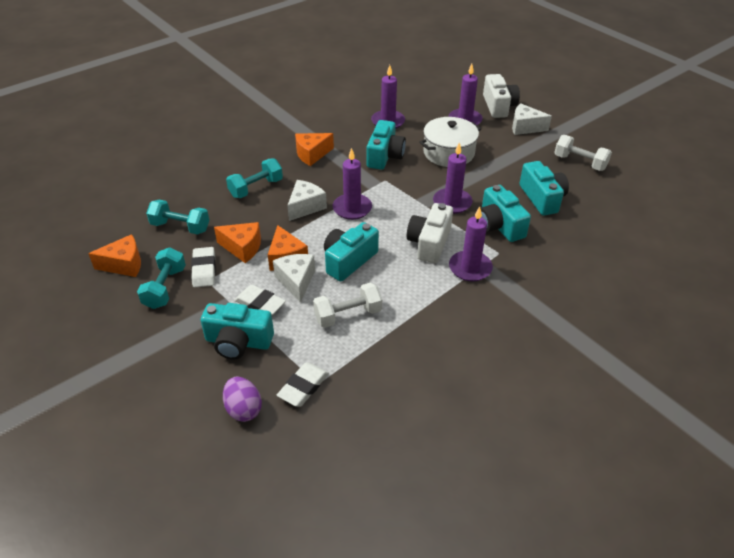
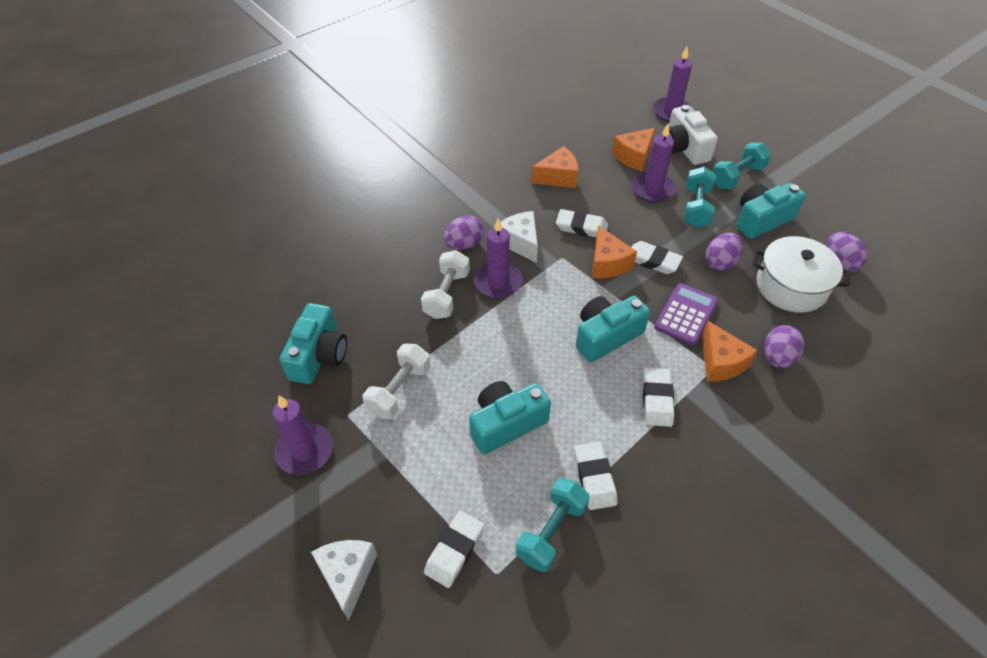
purple calculator: none = 0 -> [654,283,718,345] = 1
purple candle: [332,148,372,220] [371,65,405,129] [433,142,472,214] [449,64,483,125] [449,207,493,282] = 5 -> [272,395,333,475] [474,218,523,299] [632,124,676,203] [653,47,692,122] = 4
purple egg: [223,377,262,422] = 1 -> [444,215,484,250] [705,233,743,271] [764,325,805,368] [827,232,868,272] = 4
turquoise camera: [201,303,274,359] [324,222,379,282] [367,120,406,170] [480,185,531,242] [519,161,569,216] = 5 -> [280,303,347,384] [469,381,551,454] [576,296,650,362] [736,183,806,239] = 4
white camera: [407,203,453,263] [483,74,520,118] = 2 -> [662,105,718,165] = 1
white cheese: [273,254,315,303] [287,180,327,221] [512,103,552,135] = 3 -> [311,540,377,620] [501,211,538,263] = 2
white eraser: [191,247,216,288] [235,285,286,315] [277,362,329,407] = 3 -> [424,511,485,588] [556,209,608,237] [574,442,618,510] [631,241,683,274] [643,368,674,427] = 5

